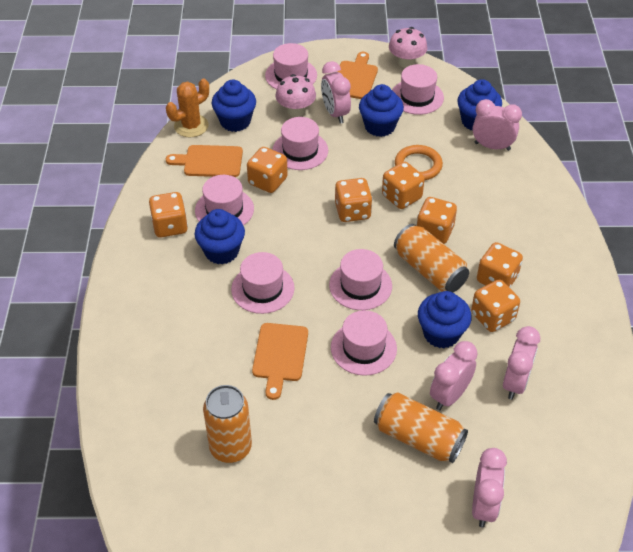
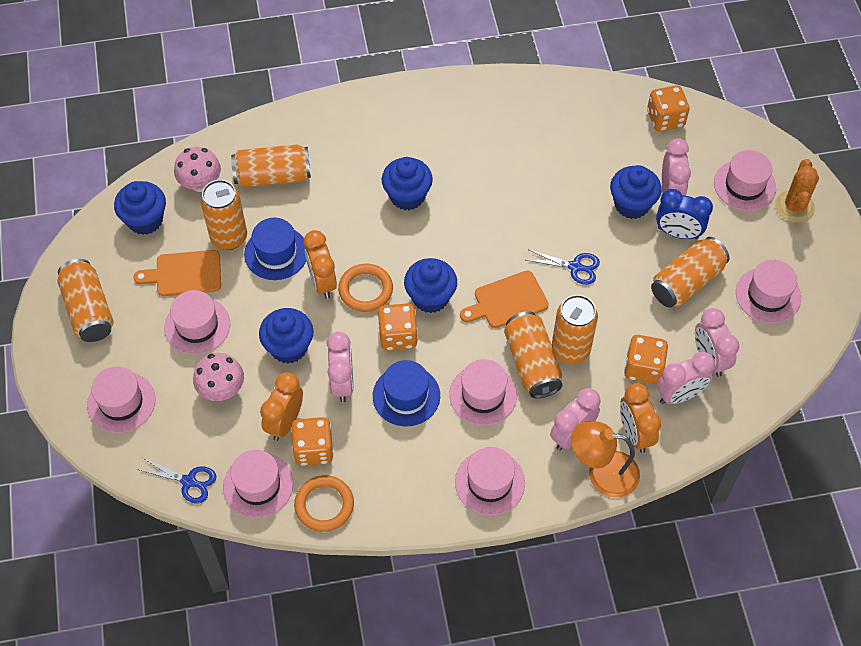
blue clock: none = 0 -> [656,189,713,239] = 1
blue hat: none = 0 -> [244,218,306,280] [373,360,440,427] = 2
blue scissors: none = 0 -> [137,458,216,503] [526,250,600,285] = 2
orange can: [203,385,252,463] [374,392,468,463] [394,224,469,292] = 3 -> [58,259,114,342] [200,180,247,250] [231,145,311,187] [504,311,563,398] [552,295,598,364] [651,237,730,308] = 6
orange clock: none = 0 -> [260,372,303,441] [304,230,337,299] [620,383,661,453] = 3
orange cutting board: [166,145,243,177] [252,323,308,400] [337,52,378,99] = 3 -> [133,250,221,296] [460,271,549,328] = 2
orange dice: [149,192,188,237] [247,147,288,193] [335,178,373,222] [382,162,425,209] [417,197,457,244] [471,280,520,332] [477,242,523,288] = 7 -> [291,417,334,466] [378,303,418,351] [624,335,668,384] [647,85,689,132] = 4
orange lamp: none = 0 -> [571,421,640,497] = 1
orange ring: [395,145,443,180] = 1 -> [294,475,354,532] [338,264,393,312] = 2

